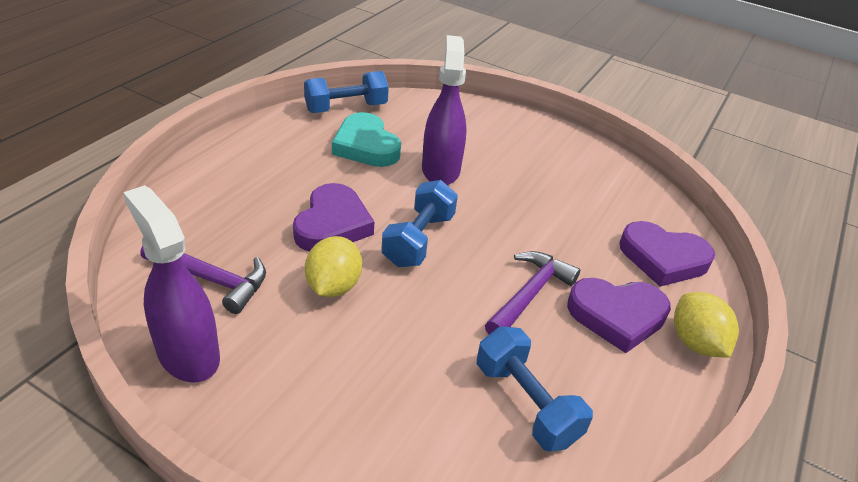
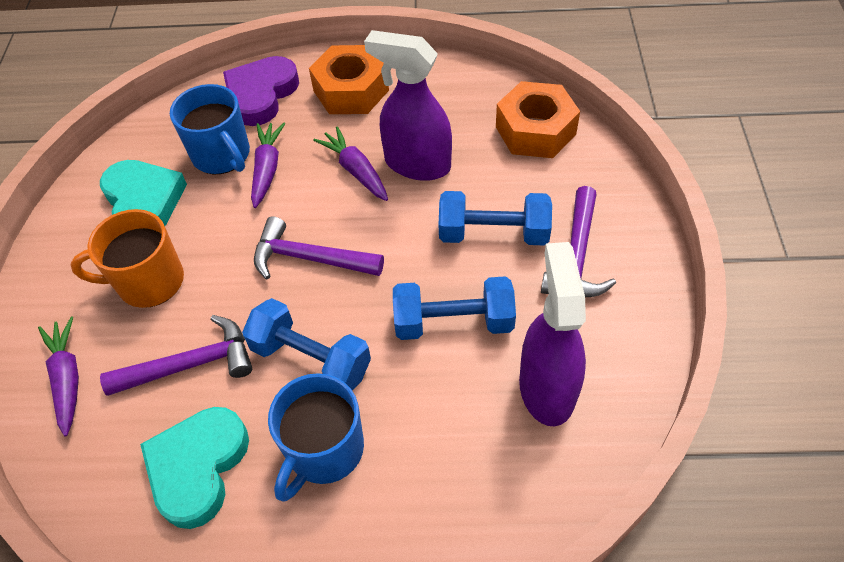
blue mug: none = 0 -> [170,84,250,174] [268,373,364,502] = 2
orange mug: none = 0 -> [71,209,184,308] = 1
orange nut: none = 0 -> [309,45,389,114] [496,81,580,158] = 2
purple carrot: none = 0 -> [38,317,79,436] [251,123,285,208] [313,126,388,201] = 3
purple hammer: [140,245,266,314] [485,251,580,334] = 2 -> [100,315,252,396] [254,216,384,279] [541,186,616,297] = 3
purple heart: [293,183,374,252] [567,278,671,353] [619,221,715,287] = 3 -> [223,56,299,126] = 1
turquoise heart: [332,112,401,167] = 1 -> [100,160,187,226] [140,407,249,529] = 2
yellow lemon: [305,236,362,297] [674,292,739,358] = 2 -> none = 0

